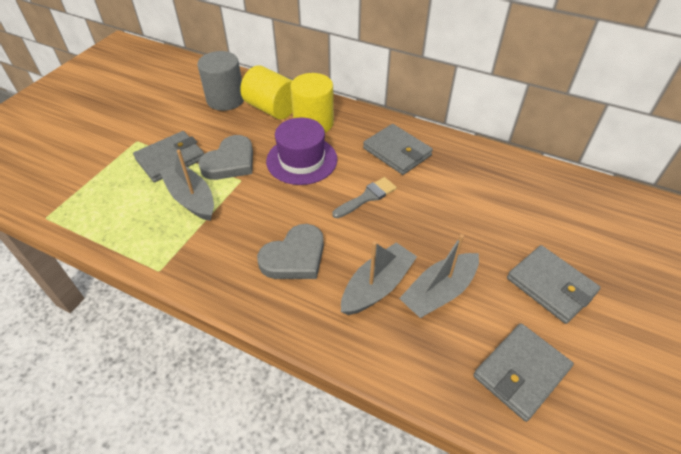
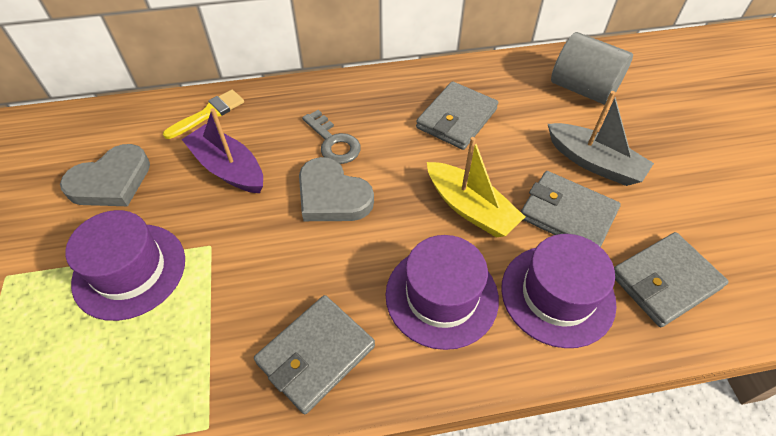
grey boat: [160,150,214,221] [341,241,417,315] [399,234,479,318] = 3 -> [548,91,654,186] = 1
grey brush: [332,177,397,218] = 1 -> none = 0
grey key: none = 0 -> [302,110,361,164] = 1
purple boat: none = 0 -> [182,108,263,193] = 1
purple hat: [266,118,338,185] = 1 -> [65,210,185,321] [386,235,499,350] [501,234,617,348] = 3
yellow boat: none = 0 -> [427,137,525,238] = 1
yellow brush: none = 0 -> [163,90,244,139] = 1
yellow cylinder: [240,65,293,119] [290,73,334,133] = 2 -> none = 0

